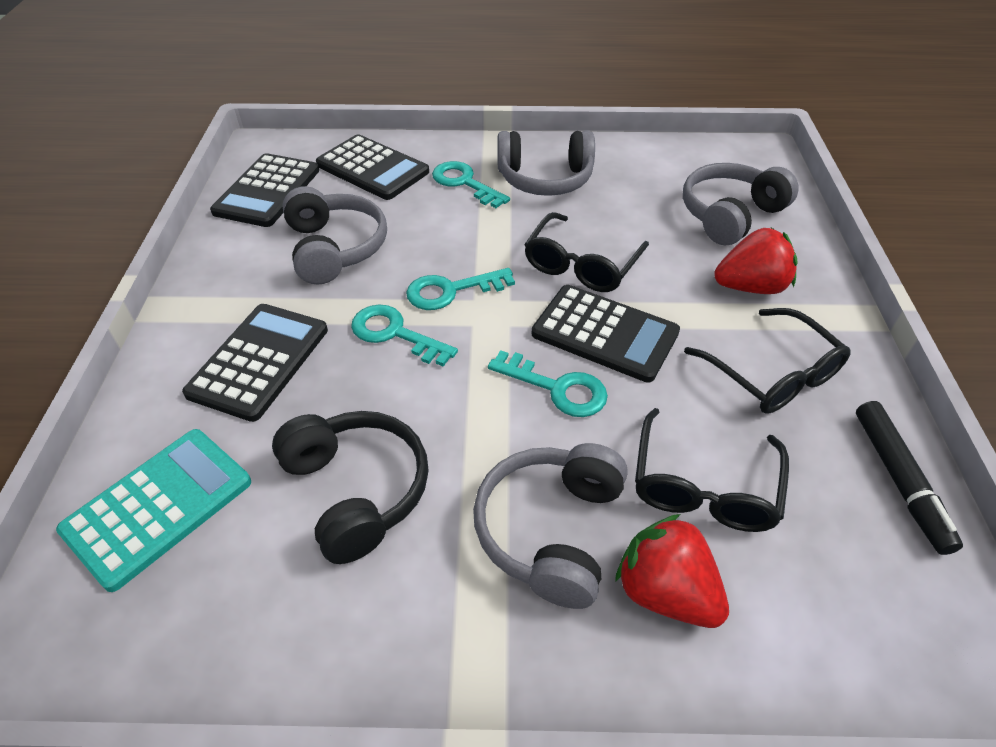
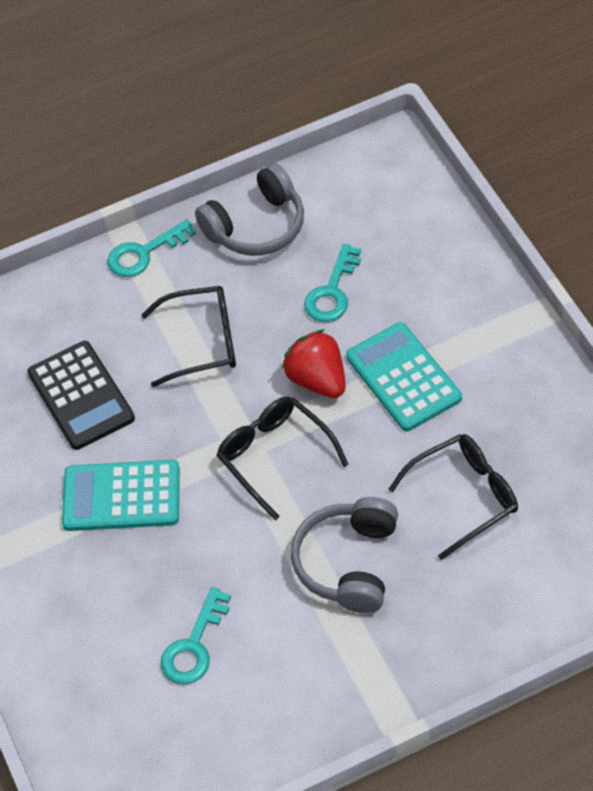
black calculator: [182,304,328,422] [210,153,319,227] [316,134,429,200] [532,285,680,383] = 4 -> [27,341,135,450] = 1
black headphones: [272,411,429,564] = 1 -> none = 0
black marker: [856,401,963,555] = 1 -> none = 0
grey headphones: [282,186,387,285] [473,443,628,609] [497,131,595,196] [683,163,799,245] = 4 -> [195,163,304,256] [291,497,398,613] = 2
red strawberry: [615,514,729,628] [714,228,798,294] = 2 -> [282,329,345,398] = 1
turquoise calculator: [56,429,251,592] = 1 -> [62,460,180,531] [346,322,462,431] = 2
turquoise key: [351,305,458,366] [406,268,515,310] [432,161,510,208] [488,350,608,417] = 4 -> [108,219,196,277] [161,587,231,684] [304,244,361,322] = 3

